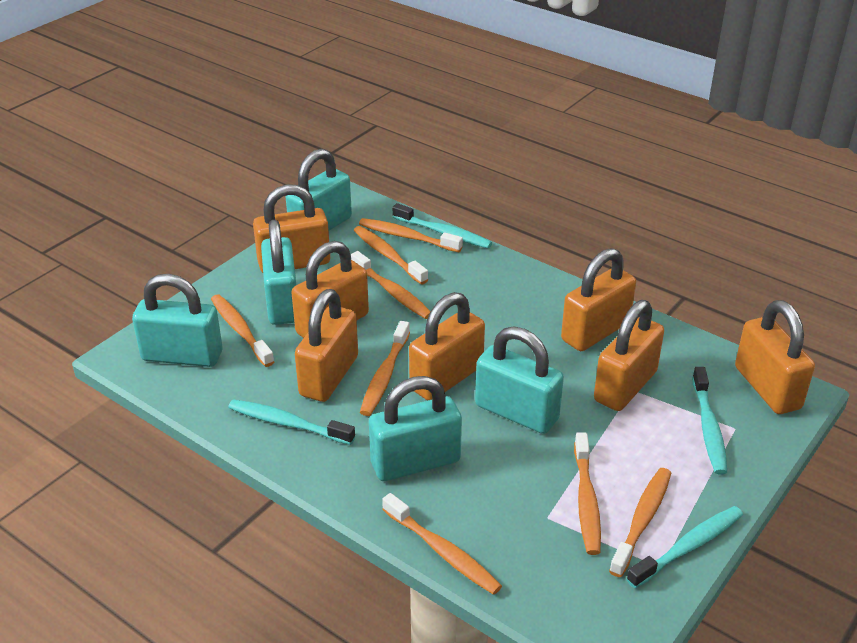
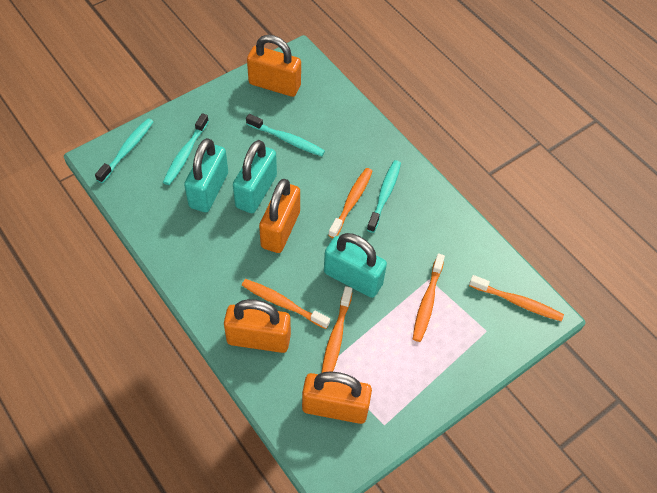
orange padlock: [253,184,330,273] [292,241,369,338] [295,289,358,402] [409,292,485,400] [561,248,636,351] [594,300,664,411] [735,300,815,414] = 7 -> [224,299,291,353] [247,35,301,97] [259,179,300,253] [302,372,372,424] = 4
orange toothbrush: [211,294,274,367] [351,251,431,319] [354,226,428,284] [359,218,463,252] [360,321,410,416] [382,493,502,595] [574,432,601,555] [609,468,671,577] = 8 -> [242,279,330,329] [322,286,352,373] [328,168,373,238] [413,254,445,342] [469,275,564,321] = 5
turquoise padlock: [132,274,223,367] [261,220,296,325] [286,149,352,230] [369,376,462,481] [475,326,564,434] = 5 -> [184,138,228,212] [233,140,277,213] [324,233,387,298] = 3

